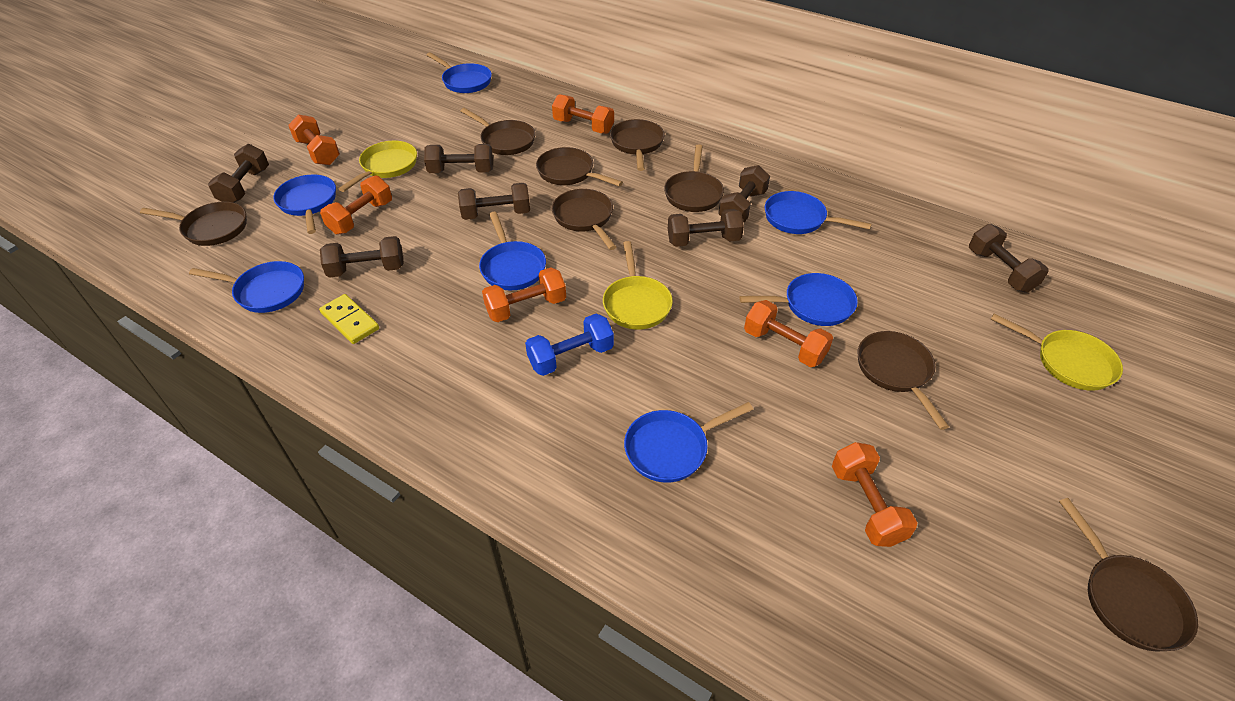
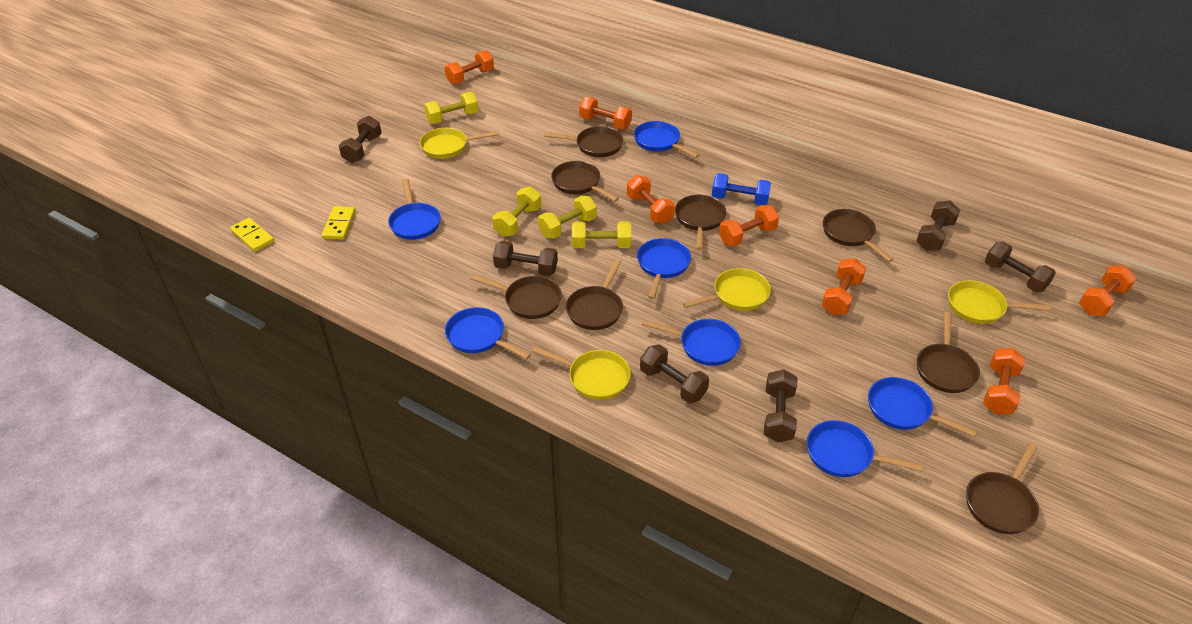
brown dumbbell: [208,144,269,203] [320,236,404,278] [424,144,493,173] [458,183,530,220] [668,209,744,247] [718,165,770,222] [969,224,1048,292] = 7 -> [339,116,382,163] [493,241,558,276] [640,344,709,403] [764,369,797,442] [916,200,960,251] [985,242,1056,292] = 6
orange dumbbell: [288,114,340,165] [320,175,392,235] [482,267,566,322] [552,94,614,134] [744,300,833,367] [832,442,917,547] = 6 -> [445,50,494,85] [579,97,632,130] [627,175,675,224] [719,205,779,247] [822,258,866,315] [983,348,1025,415] [1079,265,1136,316] = 7
yellow domino: [319,294,379,344] = 1 -> [230,218,274,252] [322,206,356,240] = 2
yellow dumbbell: none = 0 -> [424,92,478,124] [492,186,541,237] [538,196,597,239] [572,221,631,248] = 4
yellow pan: [339,141,417,192] [603,241,673,330] [991,313,1123,391] = 3 -> [420,128,499,159] [532,346,631,400] [683,268,771,311] [948,280,1051,324] = 4

